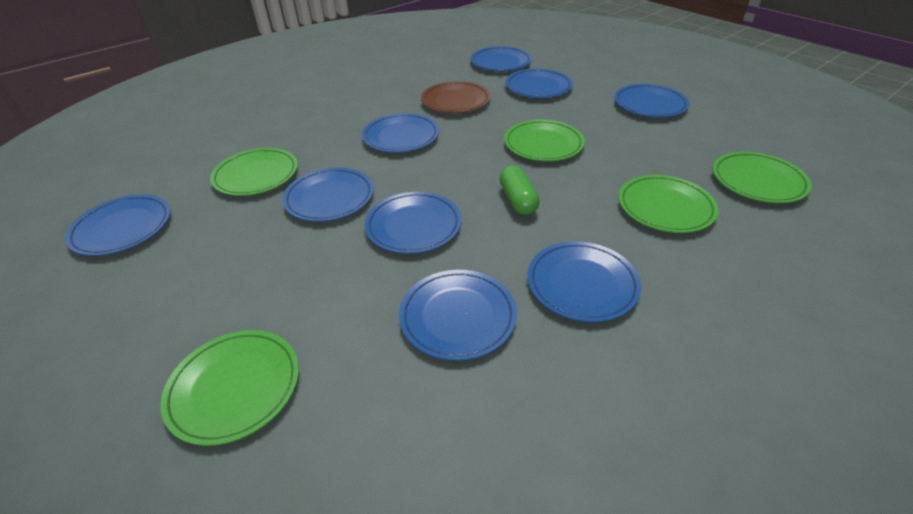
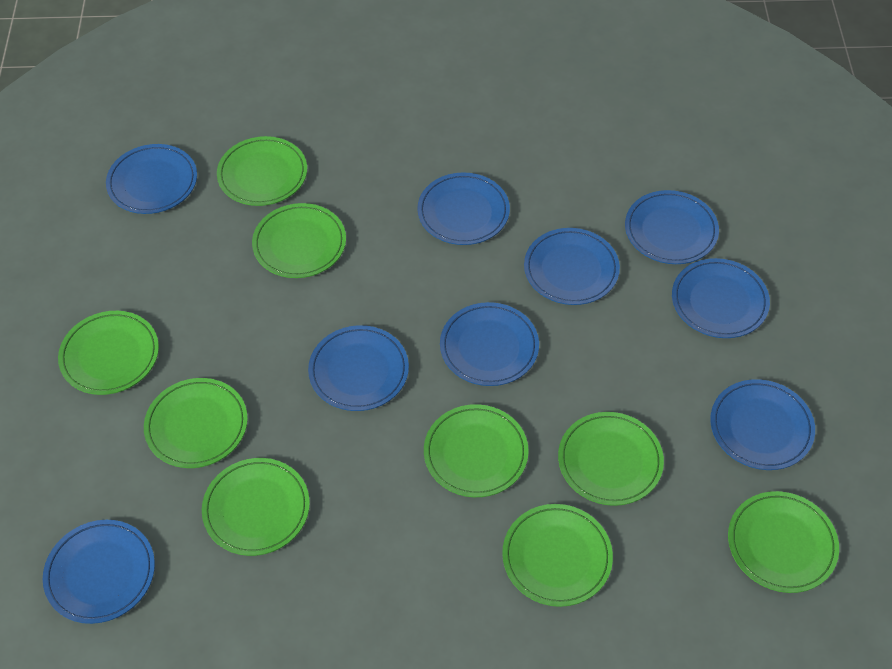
brown plate: [421,81,491,113] = 1 -> none = 0
green capsule: [500,166,540,215] = 1 -> none = 0
green plate: [160,330,299,446] [210,148,298,196] [504,120,585,161] [618,175,718,233] [713,152,812,203] = 5 -> [58,311,159,395] [144,378,248,468] [202,458,310,556] [217,136,307,206] [252,203,346,278] [424,404,529,497] [502,504,613,607] [558,412,664,506] [728,491,839,593] = 9

